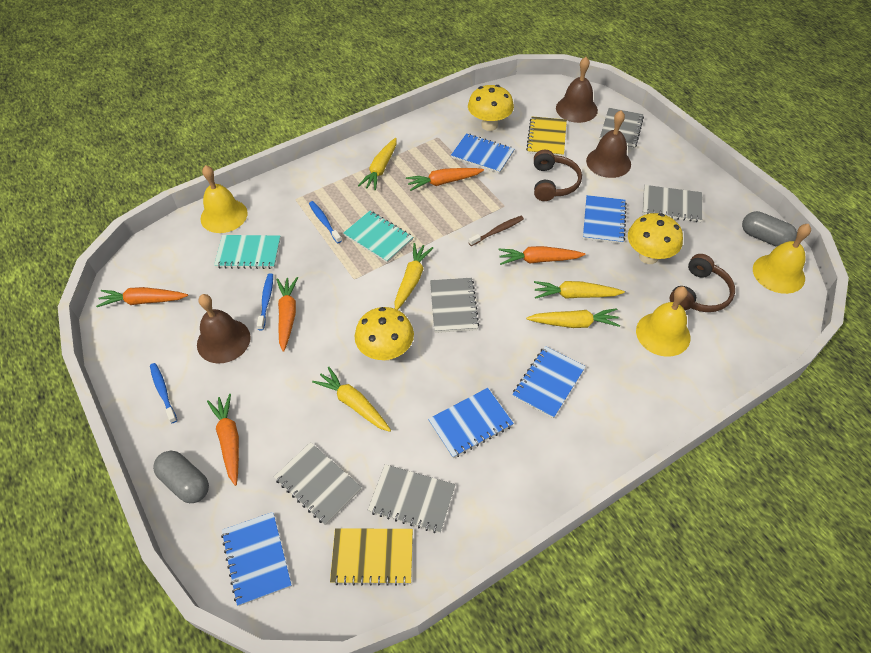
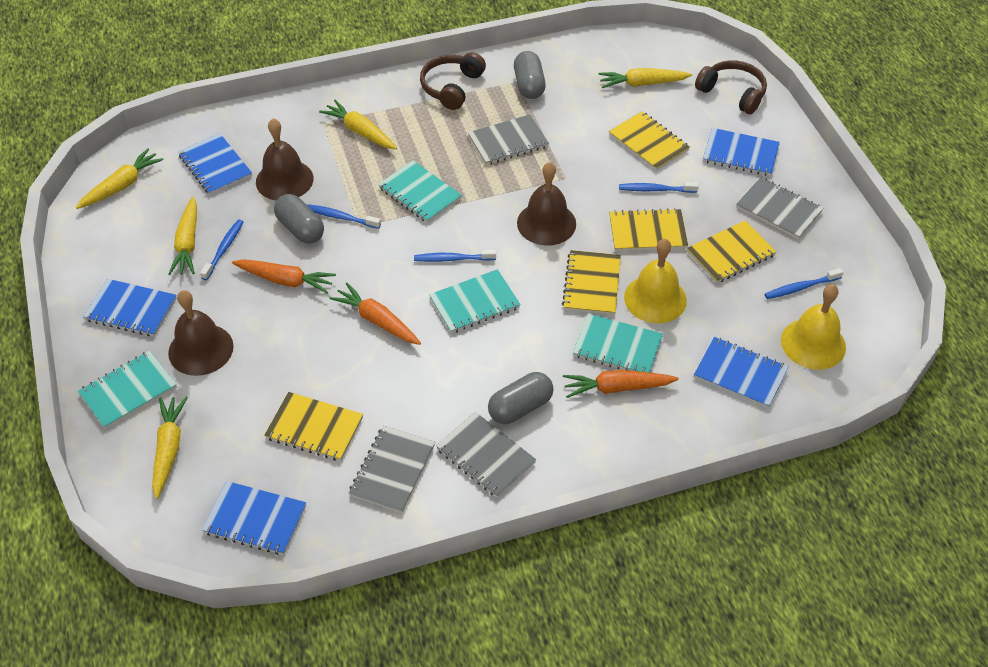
blue toothbrush: [150,363,177,423] [257,273,273,330] [309,201,342,243] = 3 -> [200,220,243,280] [307,204,381,229] [414,249,496,262] [619,182,699,193] [765,268,844,299] = 5
brown toothbrush: [468,216,524,246] = 1 -> none = 0
grey capsule: [153,451,209,503] [742,211,797,247] = 2 -> [274,194,324,244] [488,372,554,424] [514,51,546,99] = 3
grey notebook: [274,442,362,525] [368,464,456,533] [430,278,479,333] [599,108,644,150] [642,185,702,222] = 5 -> [349,426,435,513] [436,412,536,498] [468,114,549,165] [736,177,823,239] = 4
orange carrot: [96,287,188,307] [207,394,239,486] [277,277,298,352] [406,168,484,191] [498,246,586,265] = 5 -> [232,259,336,294] [330,283,421,345] [563,370,679,398] = 3
turquoise notebook: [214,235,281,269] [343,211,413,263] = 2 -> [78,350,177,429] [378,160,462,223] [429,269,521,333] [573,313,663,372] = 4
yellow bell: [200,165,248,233] [636,286,690,357] [753,224,811,294] = 3 -> [624,239,687,323] [781,284,846,370] = 2
yellow mushroom: [355,307,414,361] [468,85,514,131] [628,213,683,264] = 3 -> none = 0
yellow notebook: [330,528,413,586] [526,116,567,156] = 2 -> [264,392,363,461] [562,250,621,315] [609,111,690,171] [609,208,688,251] [687,220,777,283] = 5

